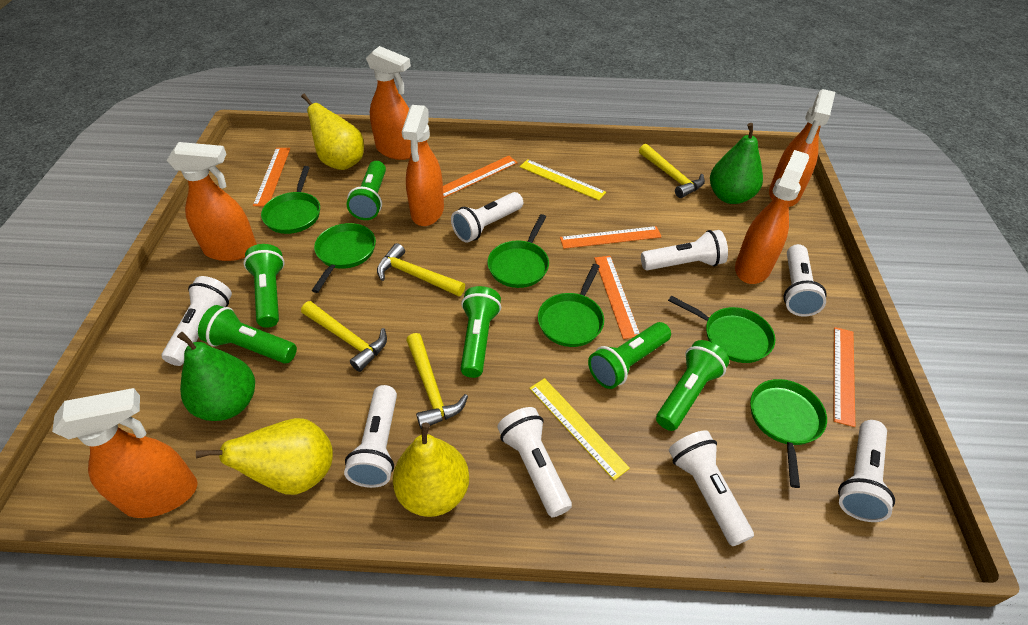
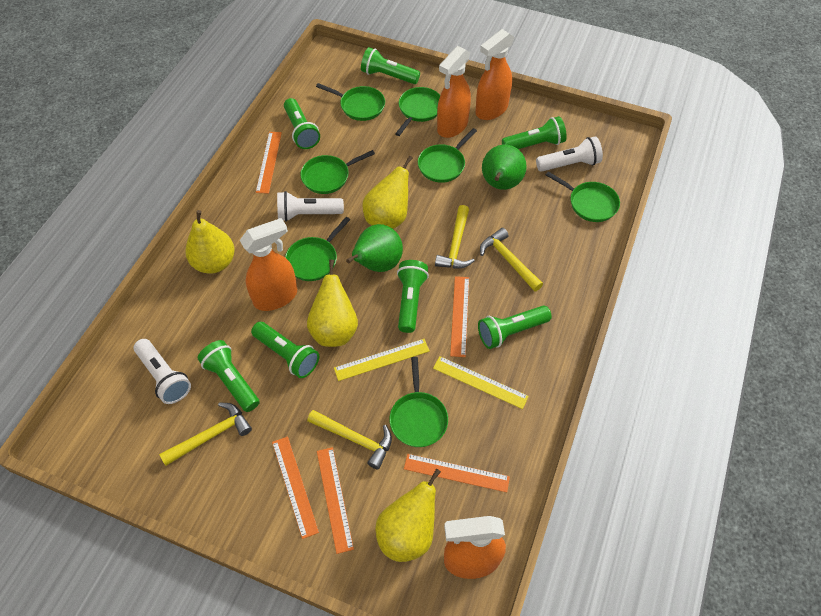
green flashlight: [198,305,297,363] [244,244,285,328] [347,161,386,220] [460,286,501,378] [588,322,671,389] [656,340,729,431] = 6 -> [198,340,260,412] [251,322,319,378] [284,98,320,149] [361,47,420,84] [397,260,429,333] [478,305,552,349] [502,116,567,149] = 7
green pan: [261,166,320,234] [312,223,376,293] [487,214,549,288] [538,264,604,347] [668,296,775,363] [750,379,827,488] = 6 -> [285,217,350,281] [300,150,375,194] [316,83,385,121] [389,357,448,447] [395,87,440,136] [418,128,477,183] [546,171,620,222] = 7
orange spray bottle: [52,388,198,518] [167,142,257,261] [366,46,411,160] [402,105,444,226] [735,150,809,284] [769,89,835,207] = 6 -> [240,218,297,311] [437,46,471,138] [444,516,506,579] [476,29,514,120] = 4
white flashlight: [162,276,232,366] [344,385,397,488] [451,192,523,243] [497,407,572,517] [641,230,728,270] [669,430,754,546] [783,244,827,317] [838,420,895,522] = 8 -> [134,339,191,404] [277,191,344,222] [536,136,603,172] = 3
yellow pear: [196,418,333,495] [301,94,364,170] [393,422,469,517] = 3 -> [185,210,235,274] [307,260,358,347] [362,156,413,229] [375,468,441,562] = 4

